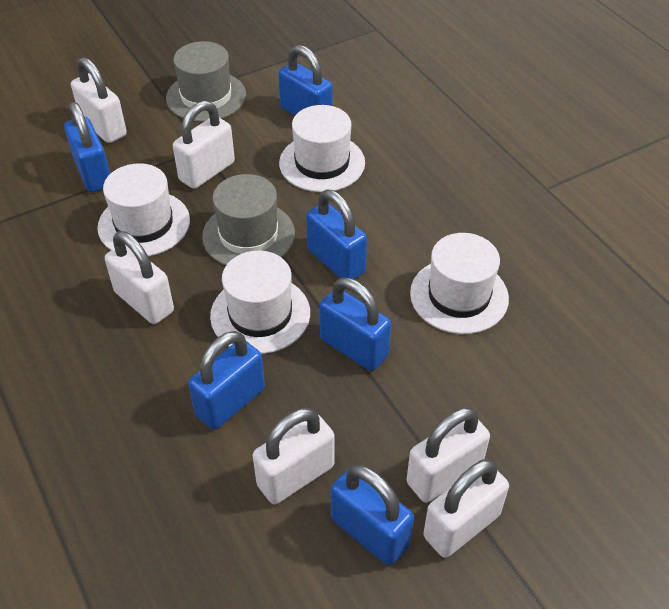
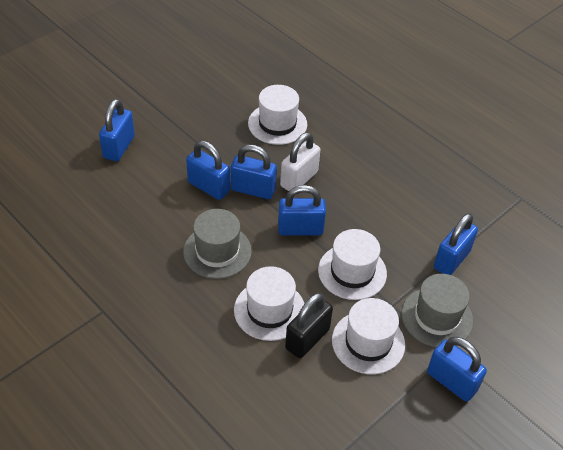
black padlock: none = 0 -> [285,293,333,358] = 1
white padlock: [71,57,127,143] [105,231,174,324] [173,101,235,189] [253,408,334,504] [407,407,490,503] [423,459,509,558] = 6 -> [280,132,320,191] = 1

